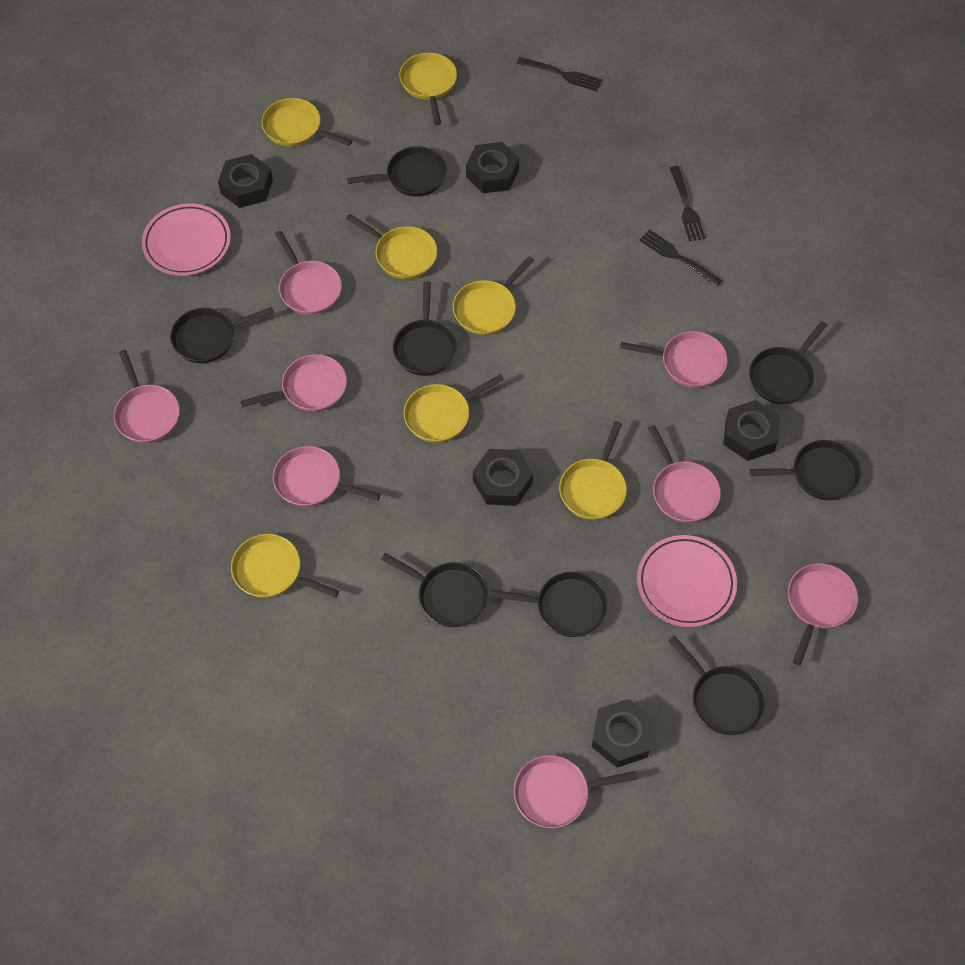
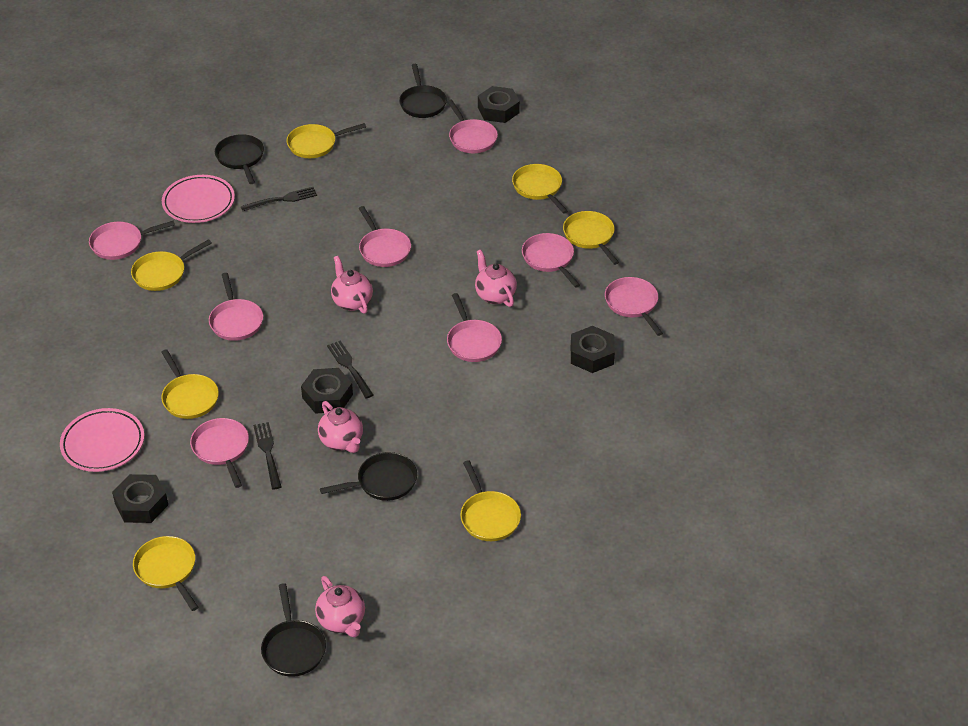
black nut: [218,154,273,208] [466,142,519,193] [473,449,533,506] [592,699,654,768] [723,400,780,461] = 5 -> [112,474,168,523] [301,368,353,414] [478,86,520,123] [571,326,615,373] = 4
black pan: [170,307,274,363] [347,146,447,197] [381,553,489,627] [393,281,457,376] [491,572,608,637] [668,636,765,735] [749,321,827,404] [750,440,861,500] = 8 -> [215,134,264,184] [261,583,326,677] [320,452,417,501] [399,64,447,118] = 4
pink teapot: none = 0 -> [315,576,365,637] [318,401,363,453] [331,256,373,314] [475,250,517,307] = 4

